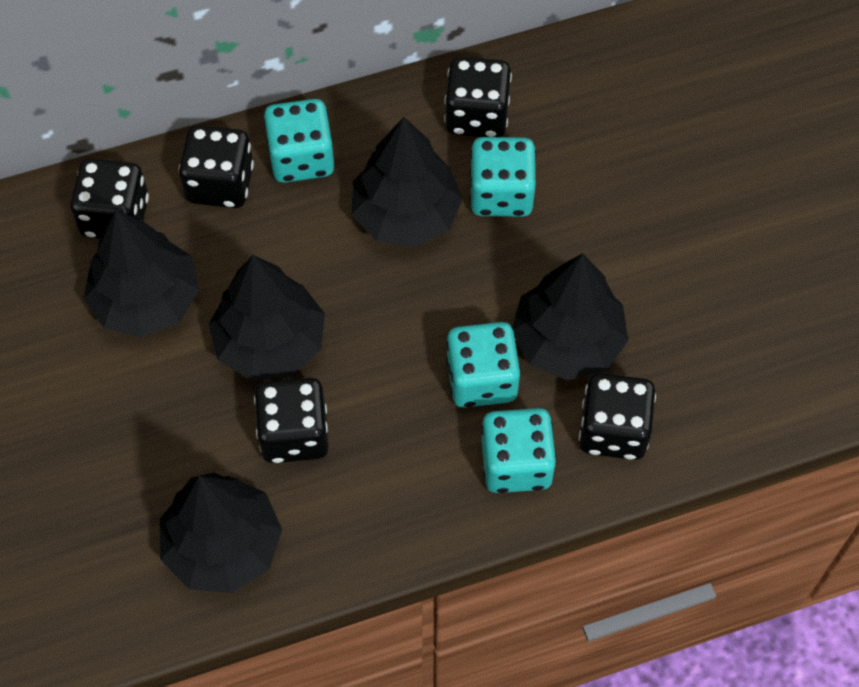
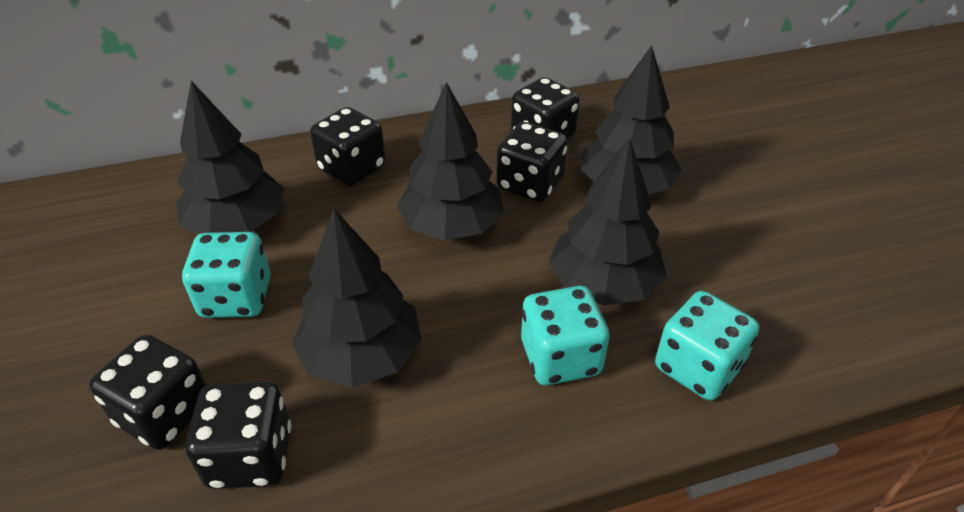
turquoise dice: [264,99,335,183] [446,322,521,408] [469,137,536,217] [481,408,557,493] = 4 -> [182,232,270,318] [521,286,610,385] [655,291,759,400] = 3

